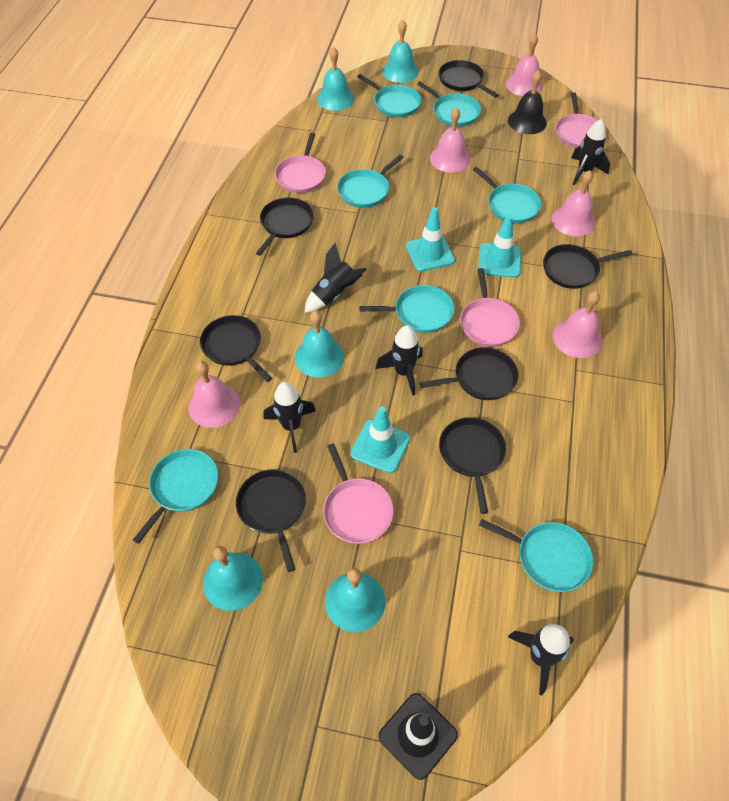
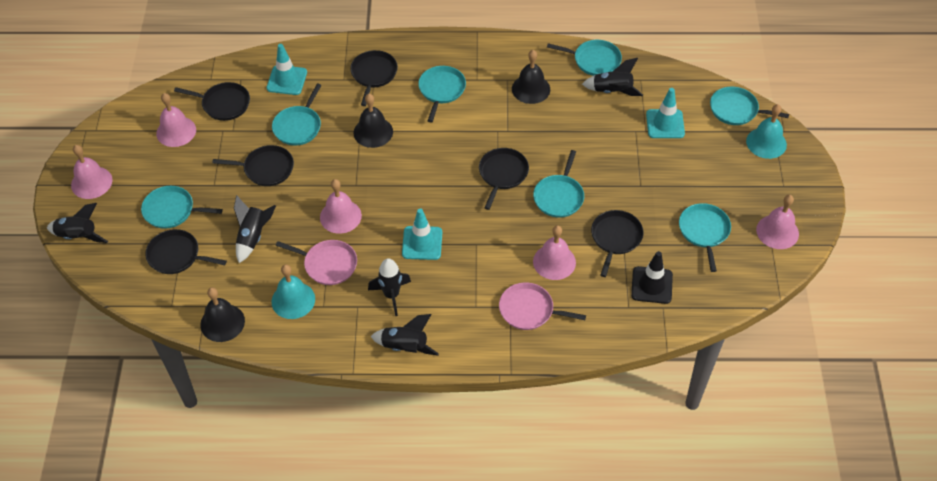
black bell: [508,70,547,134] = 1 -> [200,287,245,342] [354,94,393,148] [512,50,550,104] = 3
black pan: [200,315,272,382] [236,469,306,572] [256,197,314,256] [420,347,518,400] [438,60,499,98] [439,417,506,514] [543,244,632,289] = 7 -> [145,229,227,274] [174,82,250,121] [212,145,294,186] [350,50,398,106] [479,148,529,210] [591,210,644,277] = 6
pink pan: [275,133,326,193] [323,443,394,544] [460,268,520,347] [556,92,598,148] = 4 -> [276,240,357,285] [499,282,586,330] = 2
turquoise bell: [203,546,263,611] [295,311,344,378] [317,47,354,111] [325,568,386,632] [382,20,419,83] = 5 -> [271,264,315,319] [746,104,787,159] = 2

